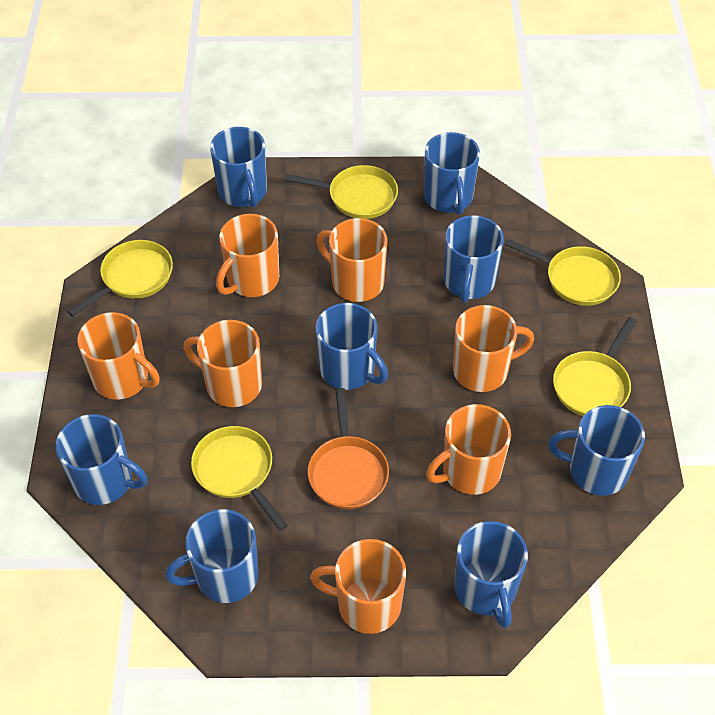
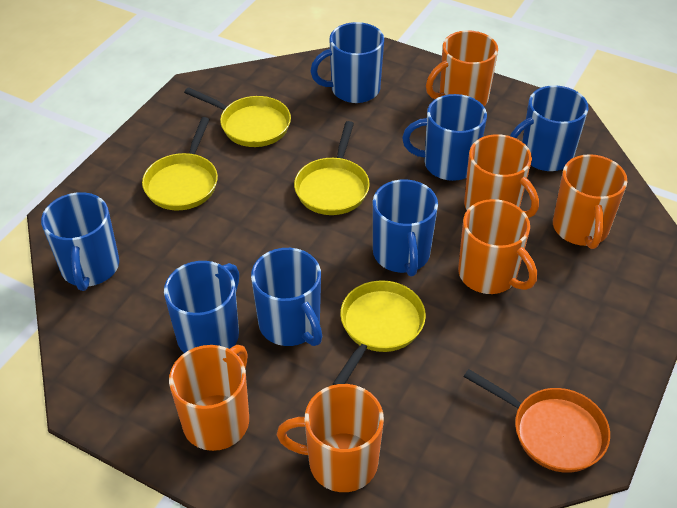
blue mug: [56,414,147,505] [165,509,259,603] [210,127,267,207] [316,303,388,390] [424,132,480,215] [443,215,504,303] [454,521,528,628] [548,405,645,496] = 8 -> [41,192,119,291] [164,261,239,353] [251,248,322,346] [311,22,384,103] [373,179,438,277] [402,94,487,181] [510,85,588,171] = 7
orange mug: [77,312,159,400] [183,320,262,407] [216,214,279,297] [310,539,406,634] [316,218,387,302] [426,404,511,495] [453,305,534,392] = 7 -> [169,345,249,451] [277,384,384,492] [426,30,498,106] [458,199,537,294] [464,134,539,218] [553,154,628,249] = 6
yellow pan: [67,240,173,317] [191,426,288,531] [284,165,398,219] [505,239,621,306] [553,317,637,416] = 5 -> [142,117,218,210] [184,87,291,147] [294,121,370,215] [333,280,426,385] = 4

